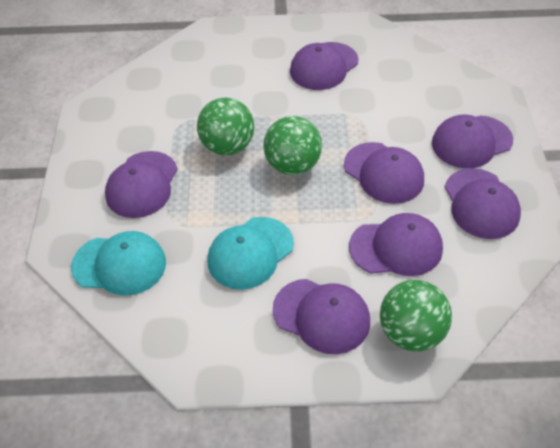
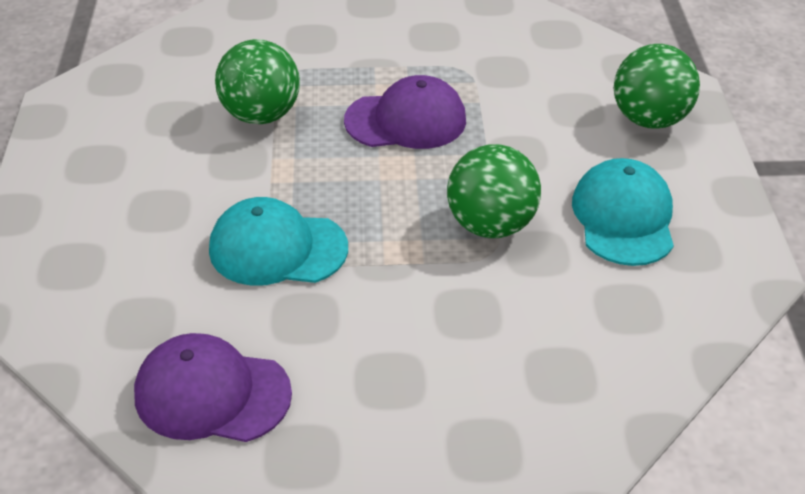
purple cap: [105,151,178,218] [273,279,370,354] [290,42,359,90] [344,142,424,204] [349,213,443,276] [432,114,513,168] [445,168,521,239] = 7 -> [134,333,292,442] [344,75,466,149] = 2

